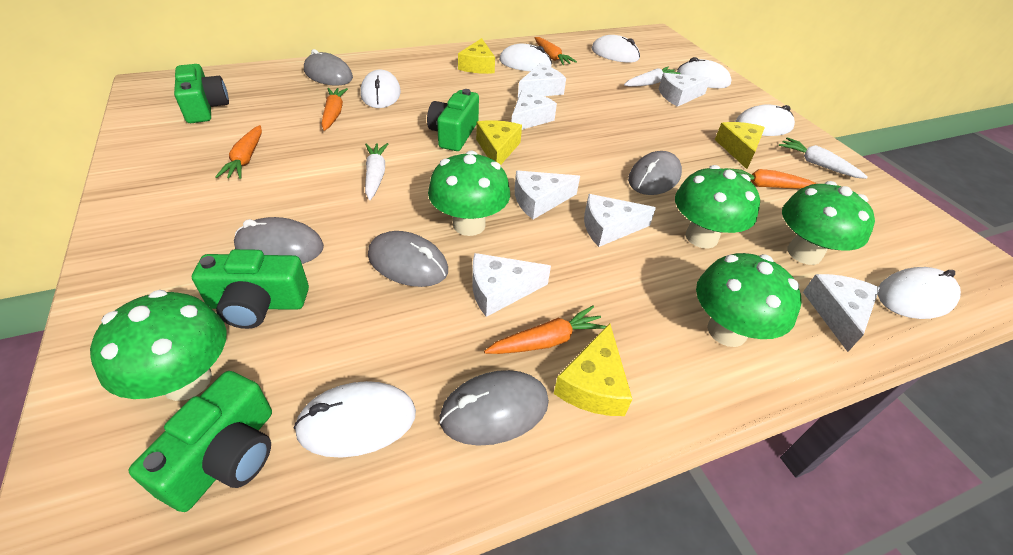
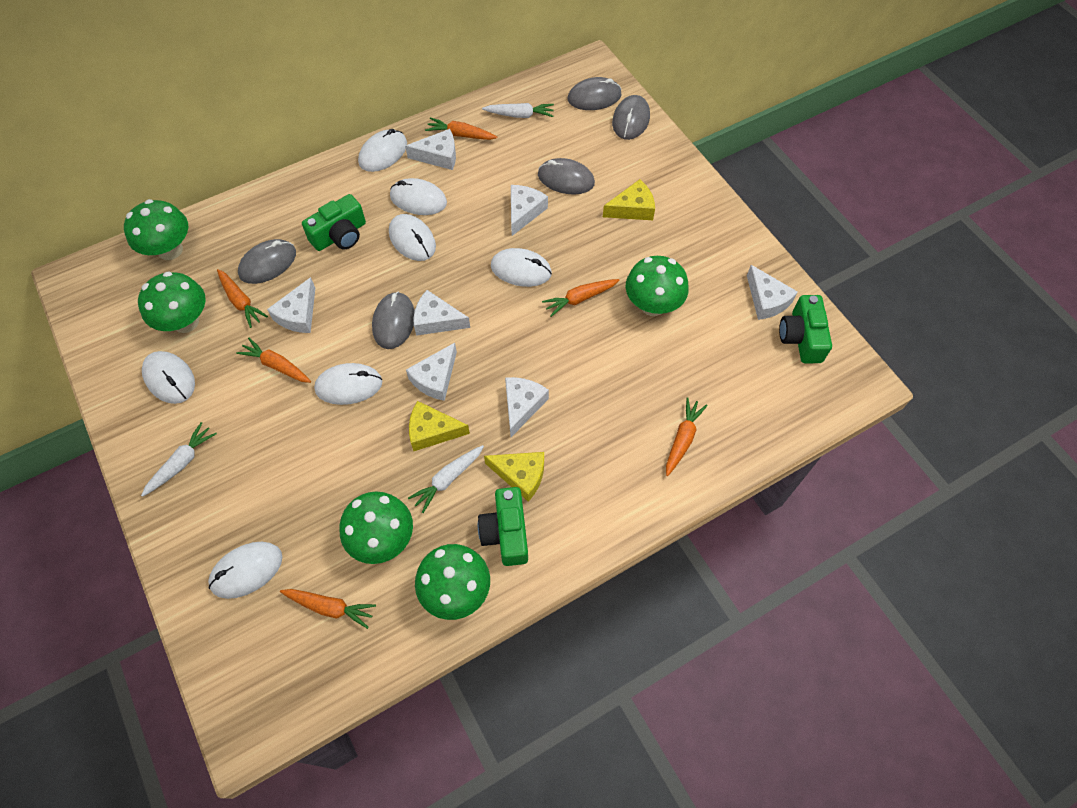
green camera: [129,371,272,512] [174,64,229,123] [192,249,309,329] [427,89,479,151] = 4 -> [302,194,366,251] [478,487,528,566] [779,295,832,363] = 3
orange carrot: [215,125,262,179] [321,88,348,131] [484,306,607,354] [535,37,577,65] [725,168,817,188] = 5 -> [217,269,268,328] [236,338,311,383] [280,589,376,629] [425,118,497,140] [542,279,619,317] [666,397,708,476] = 6
yellow cheese: [458,38,495,74] [476,120,522,165] [554,324,632,416] [715,122,765,169] = 4 -> [409,401,470,451] [484,452,544,502] [603,179,655,220] = 3

